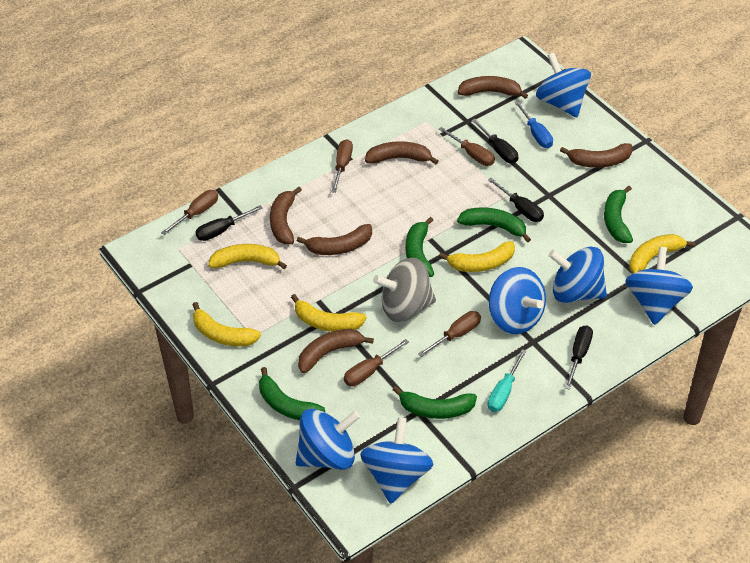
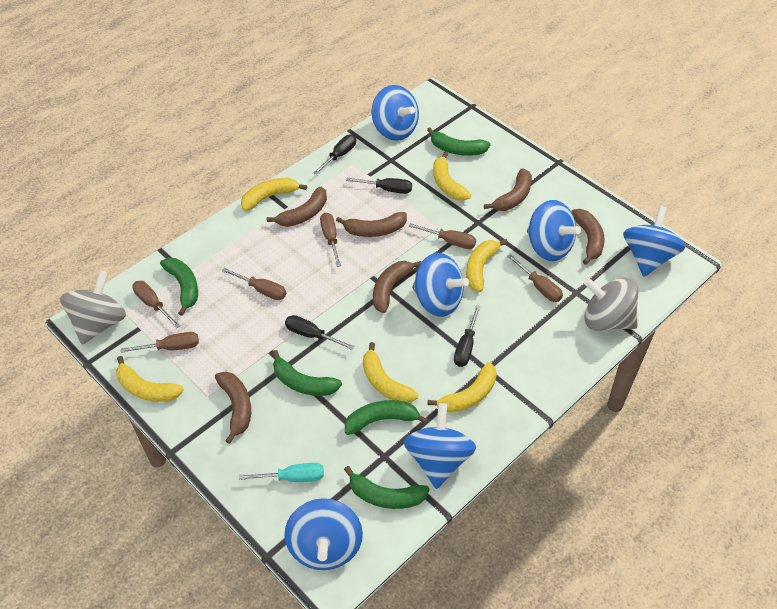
blue screwdriver: [514,101,553,148] = 1 -> none = 0
brown screwdriver: [161,190,218,235] [331,139,353,193] [344,339,409,386] [418,311,481,357] [439,127,495,166] = 5 -> [121,332,199,353] [132,281,180,328] [222,268,286,300] [320,213,341,267] [409,223,476,249] [507,254,563,302] = 6
grey spinning top: [373,257,436,322] = 1 -> [60,271,126,345] [584,277,639,331] = 2
yellow banana: [192,302,261,346] [208,244,287,269] [291,294,367,332] [439,241,515,272] [629,234,696,273] = 5 -> [116,356,184,402] [241,178,307,211] [363,342,418,403] [427,362,497,413] [433,152,471,201] [466,239,508,292] = 6

